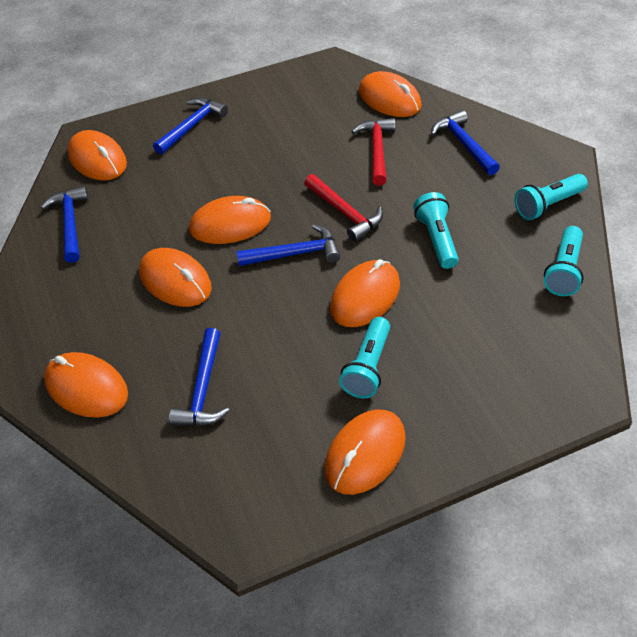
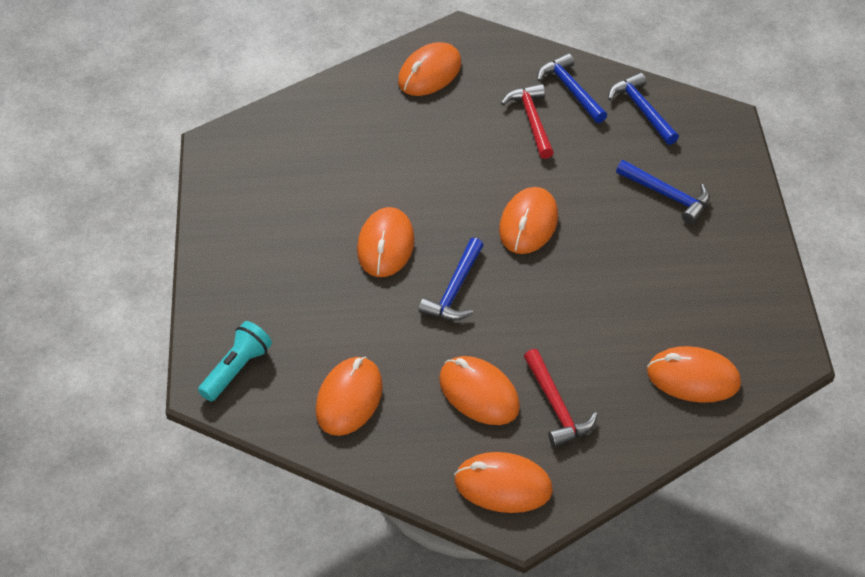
blue hammer: [40,186,88,263] [153,98,228,155] [169,328,230,426] [236,224,340,266] [431,110,500,175] = 5 -> [419,237,483,320] [537,53,607,123] [608,73,679,145] [616,160,710,224] = 4
turquoise flashlight: [339,317,390,398] [414,192,459,269] [514,174,588,220] [544,226,584,296] = 4 -> [198,321,272,401] = 1

